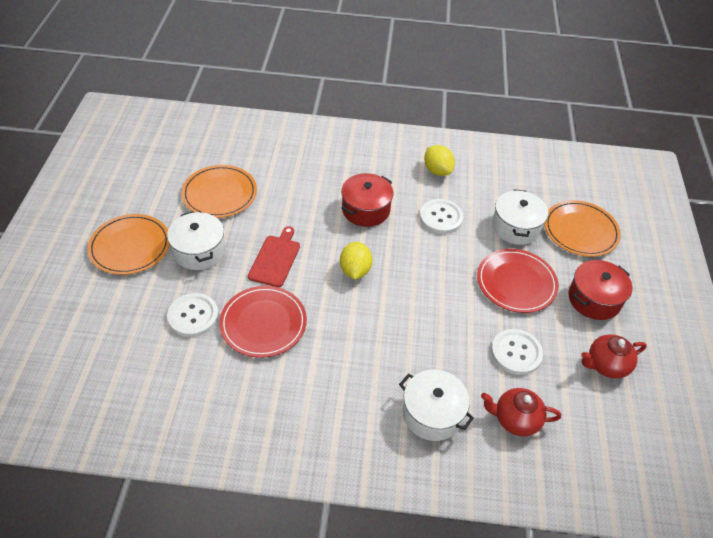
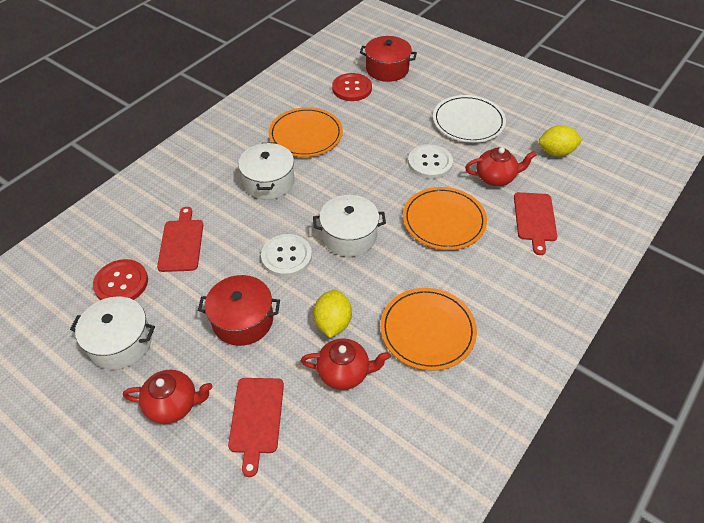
red button: none = 0 -> [93,259,148,300] [332,73,372,101] = 2
red cutting board: [248,226,300,287] = 1 -> [157,207,203,272] [228,378,284,477] [514,192,557,255] = 3
red plate: [219,286,307,358] [477,249,559,313] = 2 -> none = 0
red teapot: [481,388,561,436] [581,334,647,379] = 2 -> [123,370,213,424] [301,338,391,390] [465,147,537,186] = 3
white button: [167,293,219,337] [419,199,464,234] [491,329,543,375] = 3 -> [261,234,312,277] [408,144,453,179] = 2
white plate: none = 0 -> [433,95,506,143] = 1

